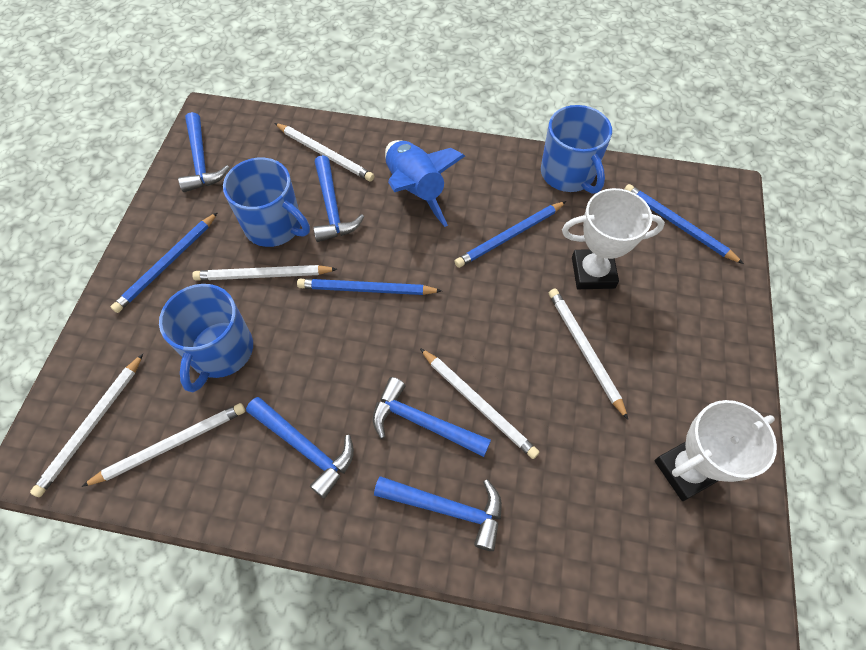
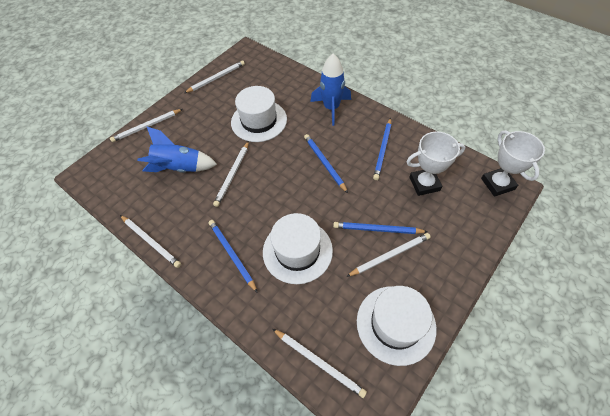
blue hammer: [178,112,230,192] [246,397,354,499] [313,155,364,242] [373,377,491,457] [374,476,502,551] = 5 -> none = 0
blue mug: [159,284,253,392] [223,158,310,247] [541,105,612,194] = 3 -> none = 0
blue rocket: [385,140,465,227] = 1 -> [137,126,217,173] [311,54,351,126] = 2
white hat: none = 0 -> [231,86,287,142] [263,213,333,284] [357,286,437,366] = 3

